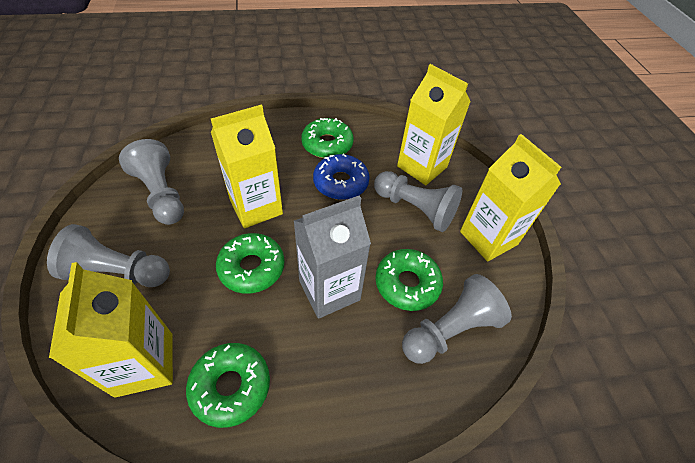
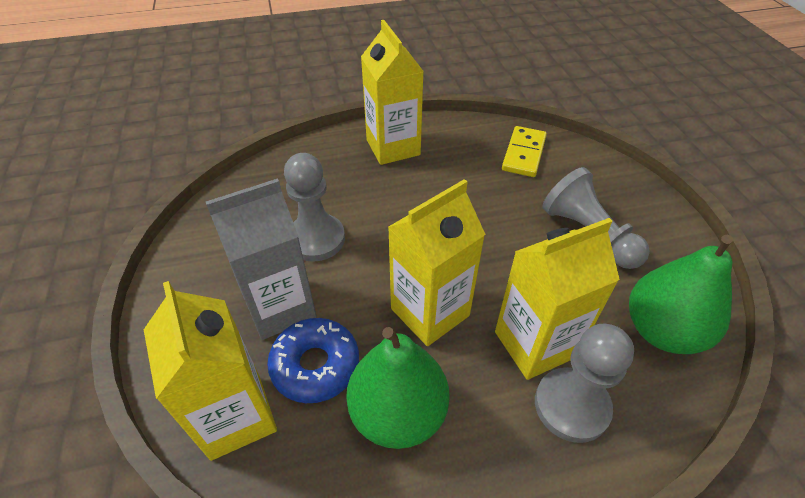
green donut: [186,343,270,428] [216,233,285,294] [301,118,354,158] [375,249,443,311] = 4 -> none = 0
green pear: none = 0 -> [346,327,450,449] [629,235,733,354] = 2
grey pawn: [47,224,170,287] [119,139,184,225] [374,171,463,232] [402,274,512,364] = 4 -> [284,153,345,262] [535,324,634,443] [542,167,650,269] = 3
yellow domino: none = 0 -> [502,126,547,177] = 1

